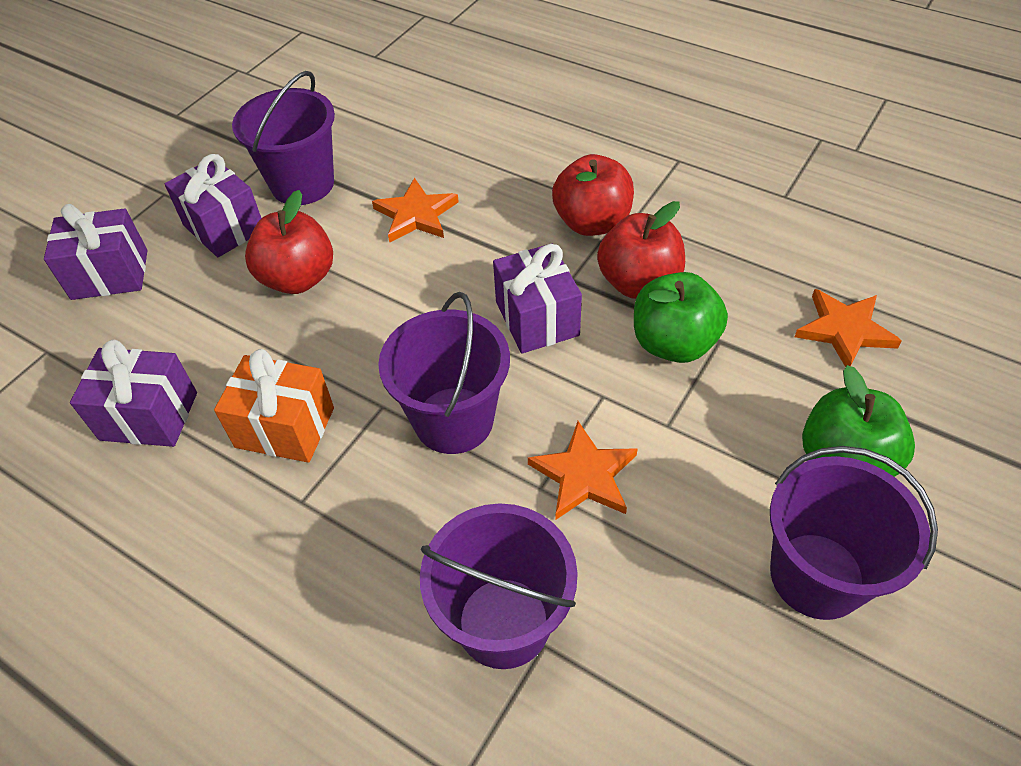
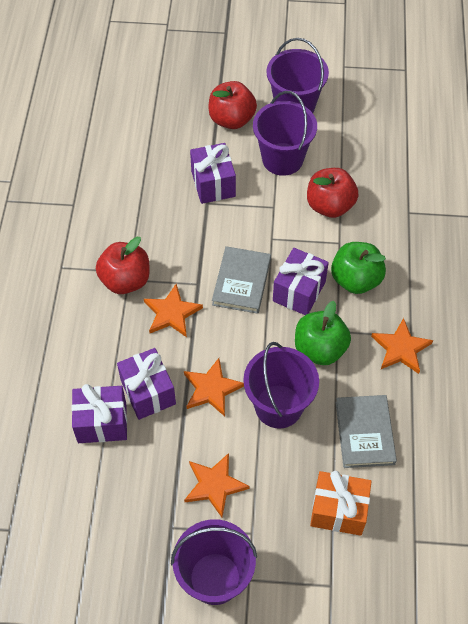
grey book: none = 0 -> [212,246,271,314] [335,395,397,468] = 2
orange star: [372,178,459,243] [528,421,638,520] [795,289,902,367] = 3 -> [144,284,203,337] [184,358,244,417] [184,453,250,517] [371,318,433,374] = 4

